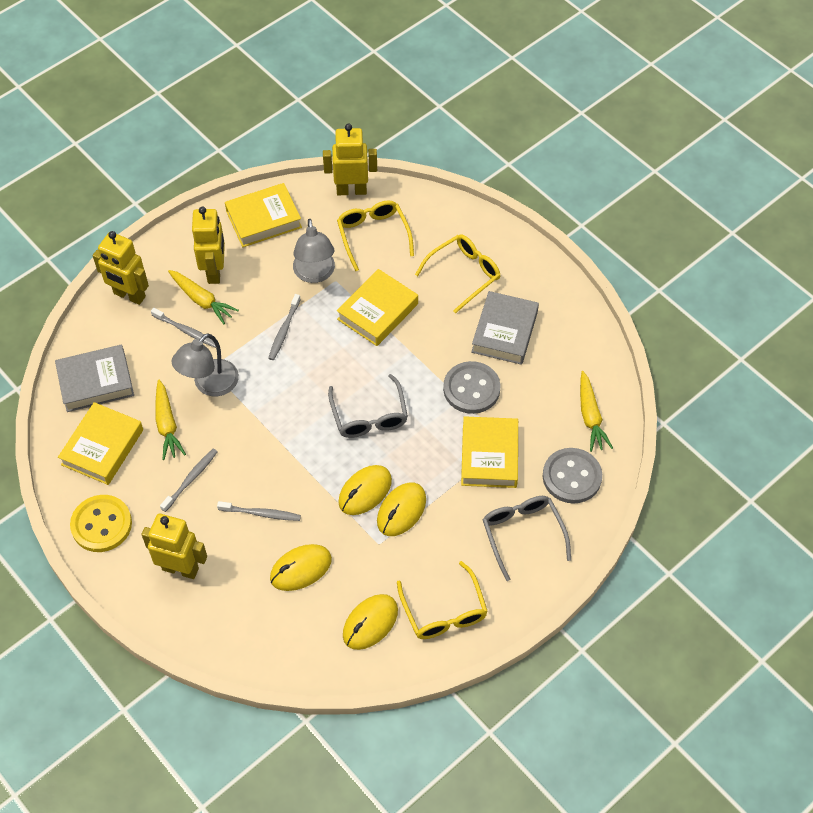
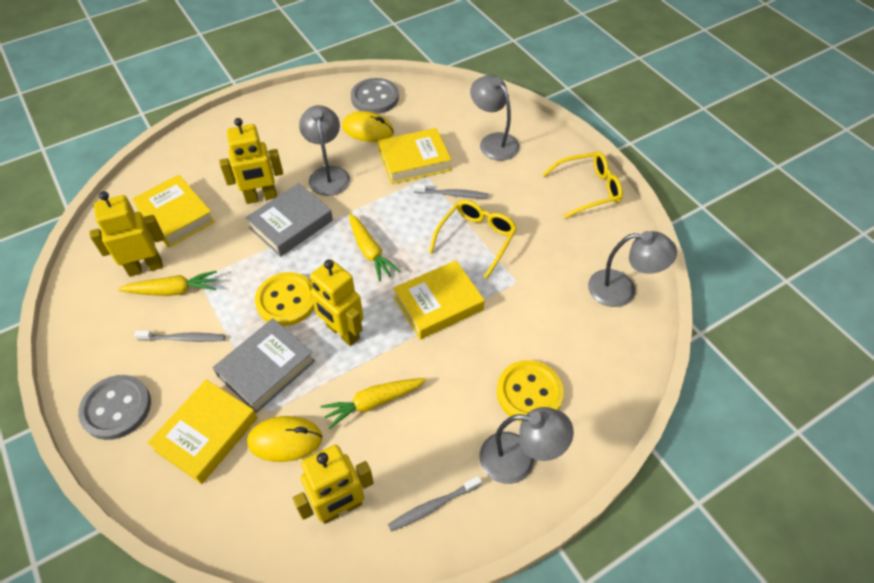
grey glasses: [328,374,408,438] [483,496,571,581] = 2 -> none = 0
grey lamp: [172,333,239,396] [293,219,335,283] = 2 -> [299,105,350,196] [470,75,520,160] [480,407,574,484] [588,231,677,307] = 4
grey toothbrush: [151,308,216,348] [160,449,217,512] [217,501,301,521] [268,294,301,360] = 4 -> [134,330,225,342] [388,476,482,532] [413,184,488,199] = 3
yellow button: [70,495,132,552] = 1 -> [255,272,314,326] [497,360,564,422] = 2
yellow glasses: [337,201,414,271] [397,561,488,639] [415,234,500,314] = 3 -> [429,200,517,279] [542,152,623,218] = 2
yellow mouse: [270,544,332,591] [338,465,392,515] [343,594,398,650] [377,483,426,536] = 4 -> [247,416,322,462] [342,111,394,142] = 2

